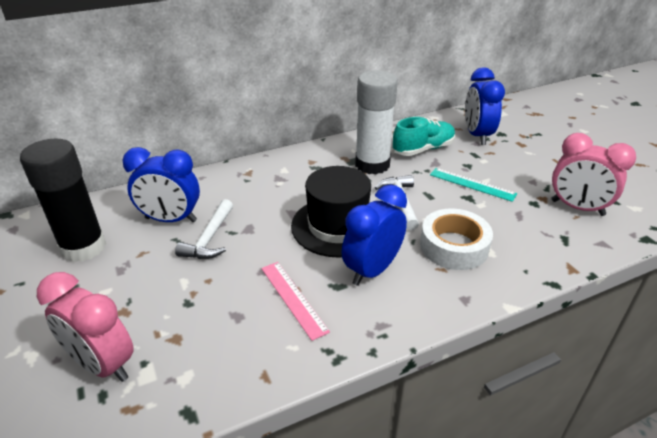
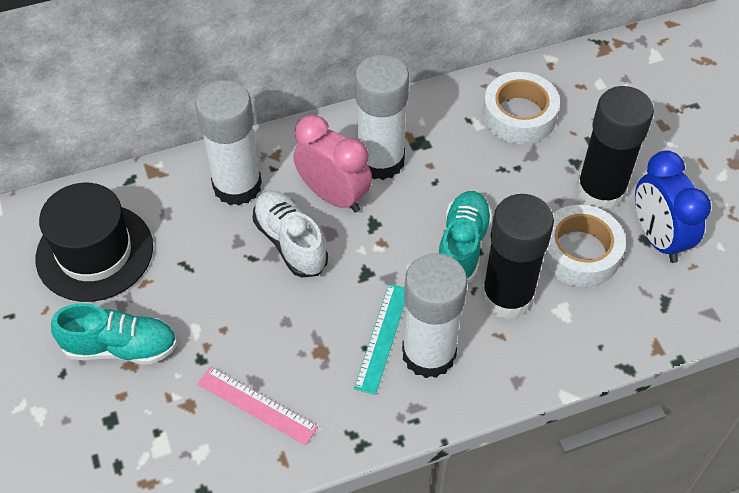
black glue stick: [20,138,106,262] = 1 -> [481,194,554,319] [576,86,654,211] = 2
blue clock: [122,147,200,222] [342,184,407,286] [465,67,505,145] = 3 -> [635,150,711,263] = 1
pink clock: [37,272,134,382] [551,133,636,216] = 2 -> [293,115,372,213] = 1
turquoise shoe: [392,117,456,156] = 1 -> [51,303,177,364] [439,191,493,284] = 2
white glue stick: [355,70,398,174] = 1 -> [195,80,262,206] [355,55,409,180] [402,253,468,378] = 3
white hammer: [175,199,233,259] [375,175,419,230] = 2 -> none = 0
white shoe: none = 0 -> [253,190,328,277] = 1
white tape: [420,208,493,270] = 1 -> [483,72,560,144] [542,205,626,287] = 2

